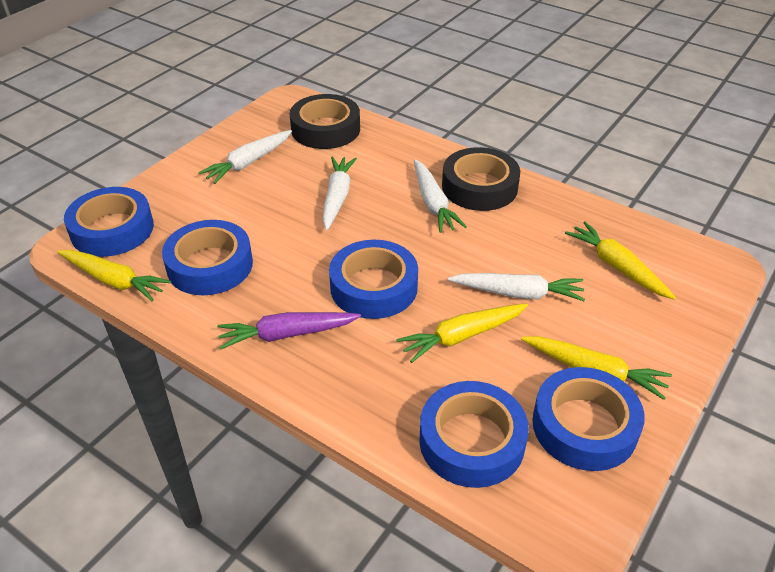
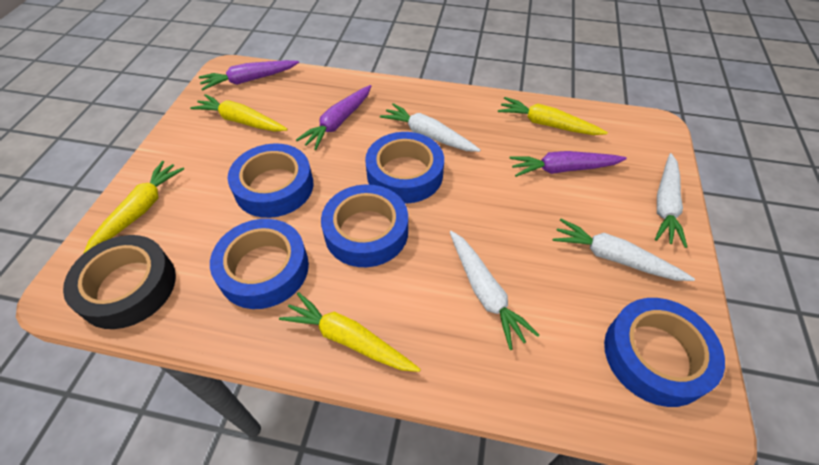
black tape: [290,94,360,149] [442,147,520,211] = 2 -> [63,235,176,329] = 1
purple carrot: [217,312,361,350] = 1 -> [199,60,299,91] [296,85,371,150] [509,151,627,177] = 3

